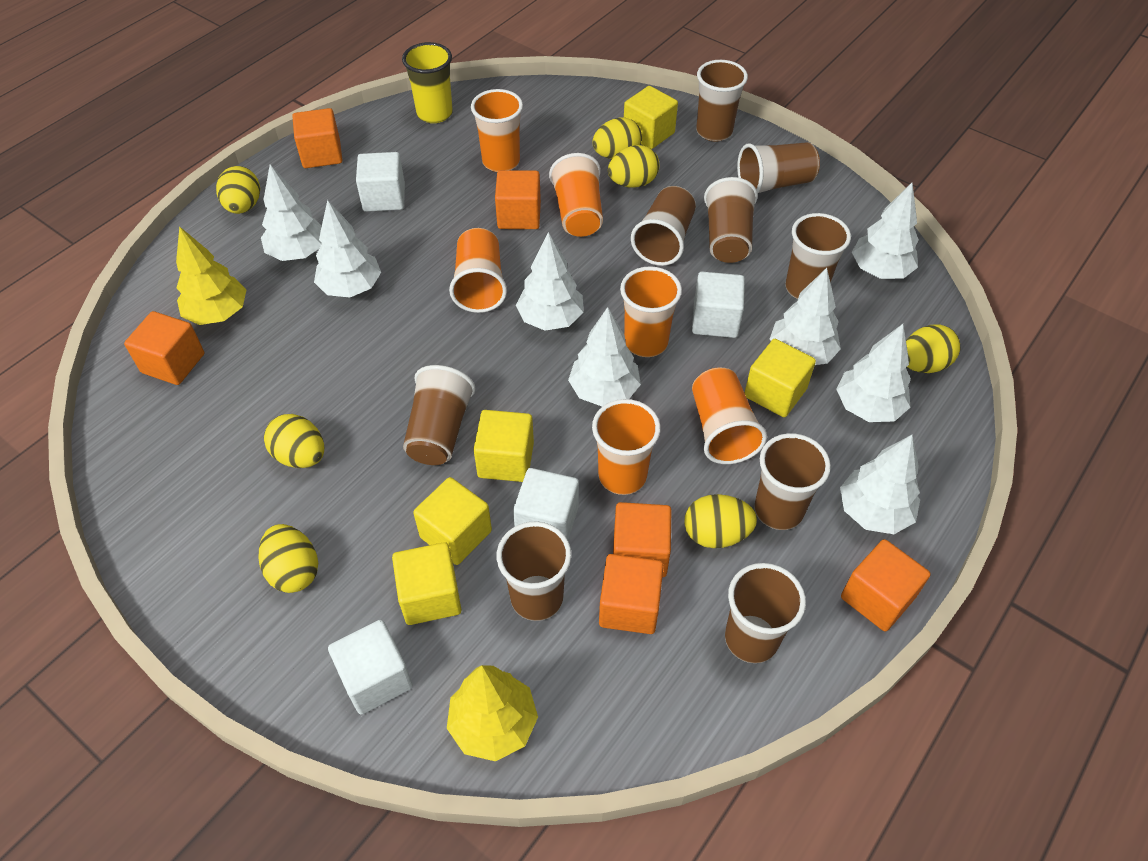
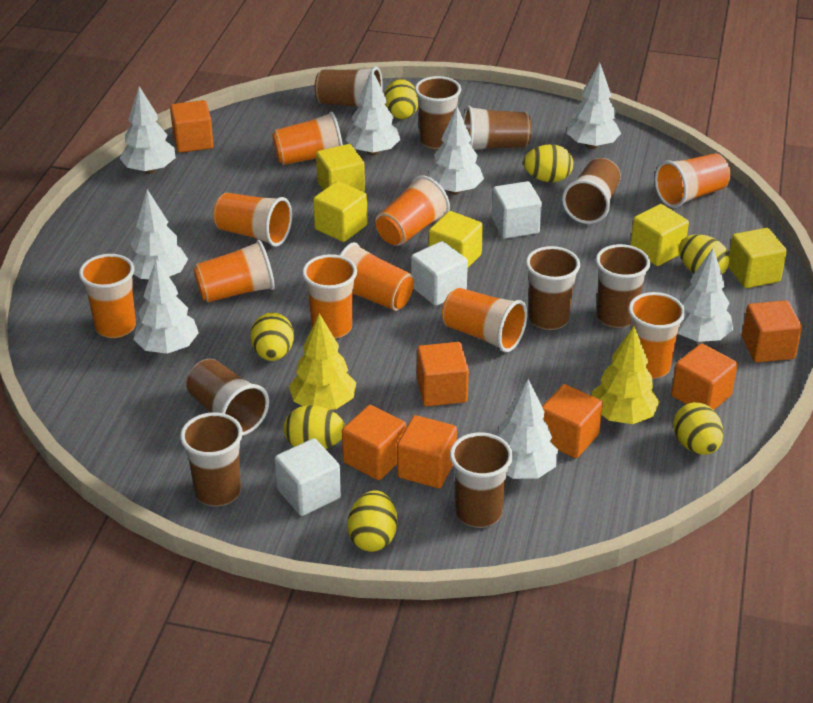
orange cube: [124,311,204,385] [292,108,342,168] [495,170,541,229] [599,554,664,634] [613,502,671,577] [841,539,931,631] = 6 -> [170,100,214,153] [342,405,406,480] [397,415,457,488] [417,342,469,406] [542,384,603,458] [671,343,738,410] [742,300,802,363] = 7
orange cup: [449,228,507,313] [471,89,523,172] [549,153,603,237] [592,399,661,495] [620,266,682,357] [692,368,767,464] = 6 -> [79,254,136,338] [193,240,275,303] [213,193,292,247] [272,111,343,165] [302,254,357,339] [340,242,414,311] [376,175,450,246] [442,288,527,353] [628,292,685,379] [655,154,731,208] = 10
white cube: [328,620,413,715] [356,152,405,212] [513,468,579,540] [692,272,745,338] = 4 -> [275,438,341,516] [411,241,468,306] [492,181,542,239] = 3
yellow cup: [402,42,453,123] = 1 -> none = 0

